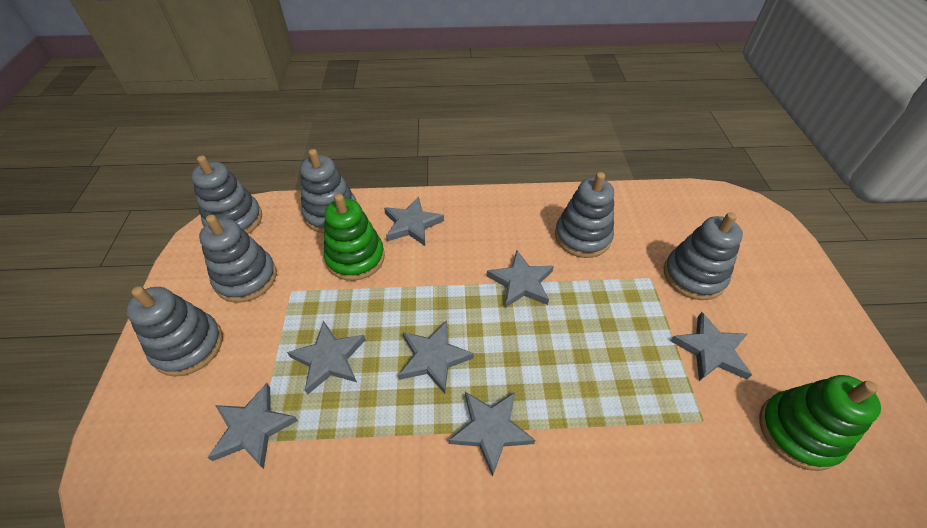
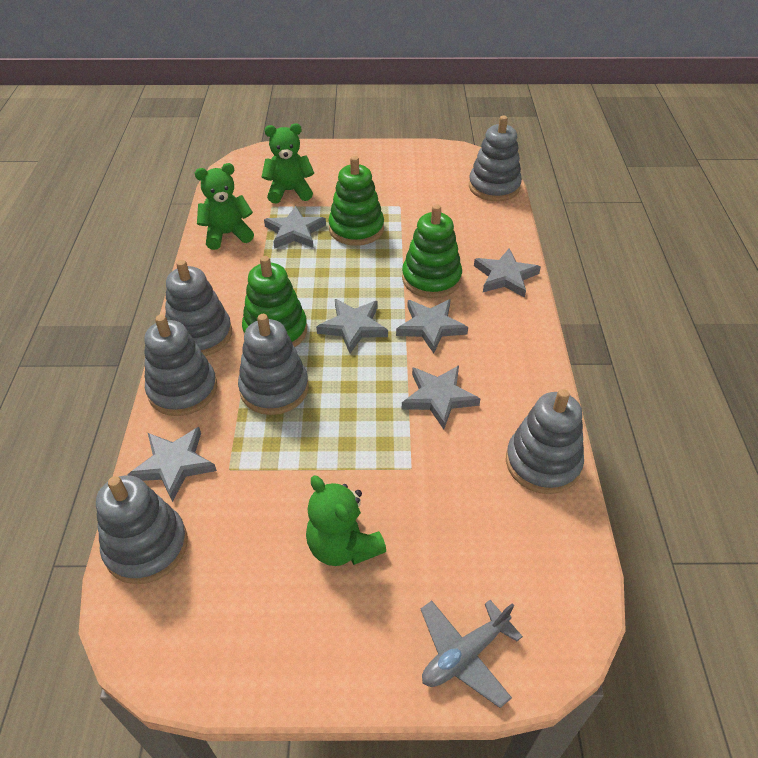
green stacking toy: [324,194,385,281] [759,375,881,471] = 2 -> [242,256,307,347] [328,156,384,246] [402,204,462,298] = 3
green teddy bear: none = 0 -> [195,163,254,250] [262,123,314,203] [306,476,386,566] = 3
grey plane: none = 0 -> [421,600,523,708] = 1
grey star: [207,383,298,469] [287,321,366,394] [384,197,444,246] [398,321,474,394] [449,392,535,477] [487,250,554,308] [671,312,752,381] = 7 -> [128,427,217,502] [264,206,326,249] [316,299,388,353] [396,299,468,354] [402,365,480,429] [474,249,541,298] = 6

